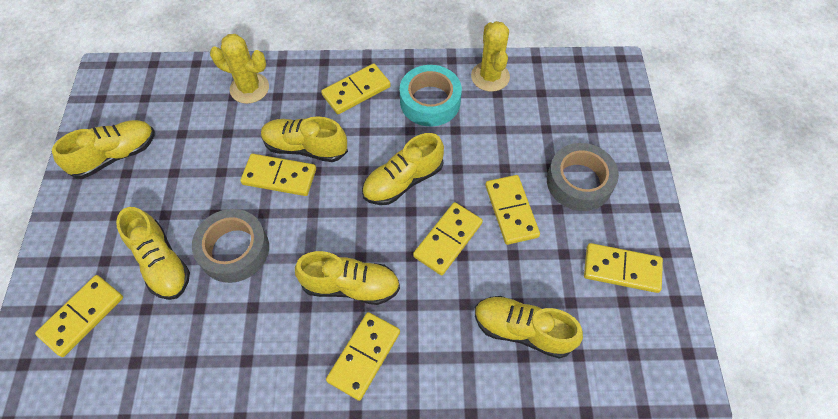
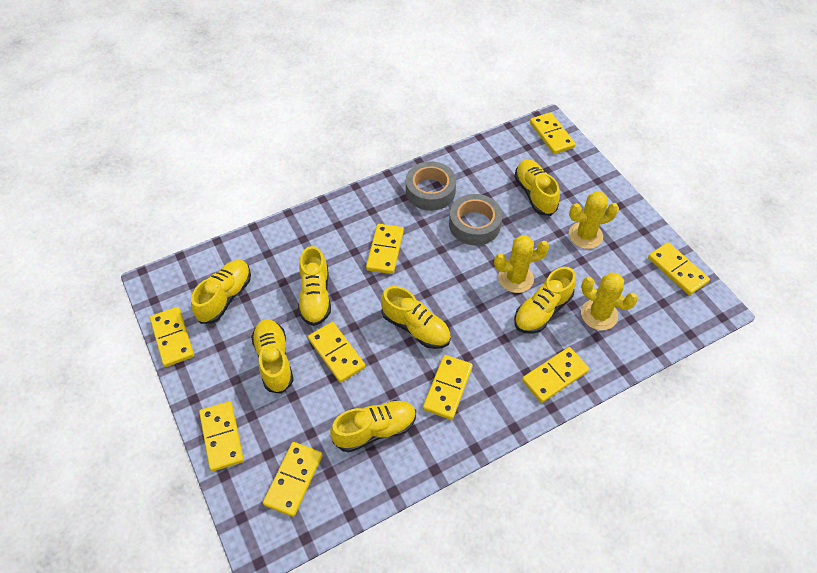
turquoise tape: [400,65,462,126] = 1 -> none = 0
yellow cactus: [210,34,269,104] [471,21,510,92] = 2 -> [494,235,549,293] [569,191,619,249] [581,272,638,330] = 3
yellow domino: [35,275,123,357] [240,154,316,196] [321,64,391,114] [326,312,400,401] [413,202,483,275] [485,175,540,245] [584,243,663,293] = 7 -> [150,307,194,367] [199,401,244,471] [263,442,322,517] [308,322,365,383] [366,224,404,274] [423,355,473,420] [522,347,589,403] [530,112,576,154] [648,242,710,295] = 9
yellow shoe: [52,120,155,179] [116,207,190,300] [261,116,348,162] [295,251,400,305] [362,133,444,205] [475,296,583,358] = 6 -> [191,260,251,324] [251,319,294,394] [298,246,331,326] [330,400,416,452] [381,286,451,349] [514,160,560,216] [514,267,576,334] = 7

